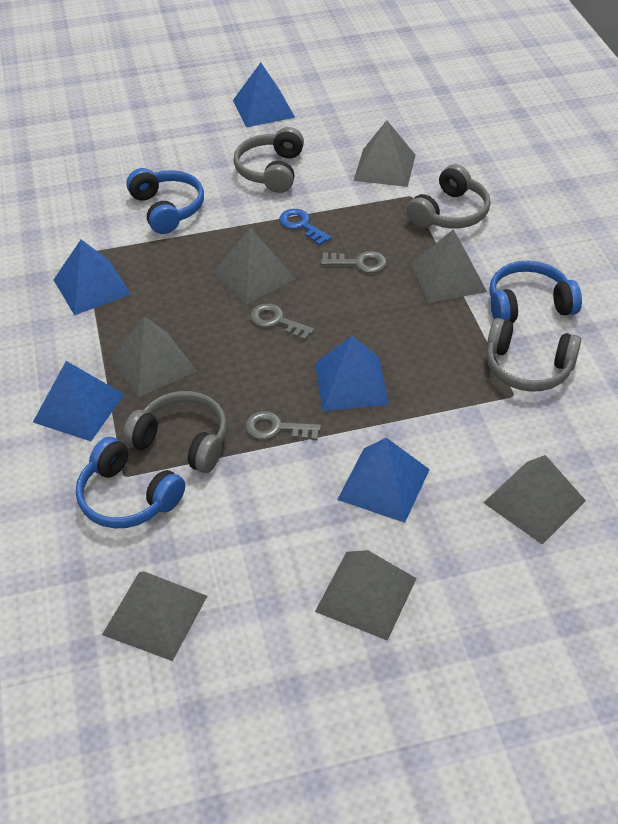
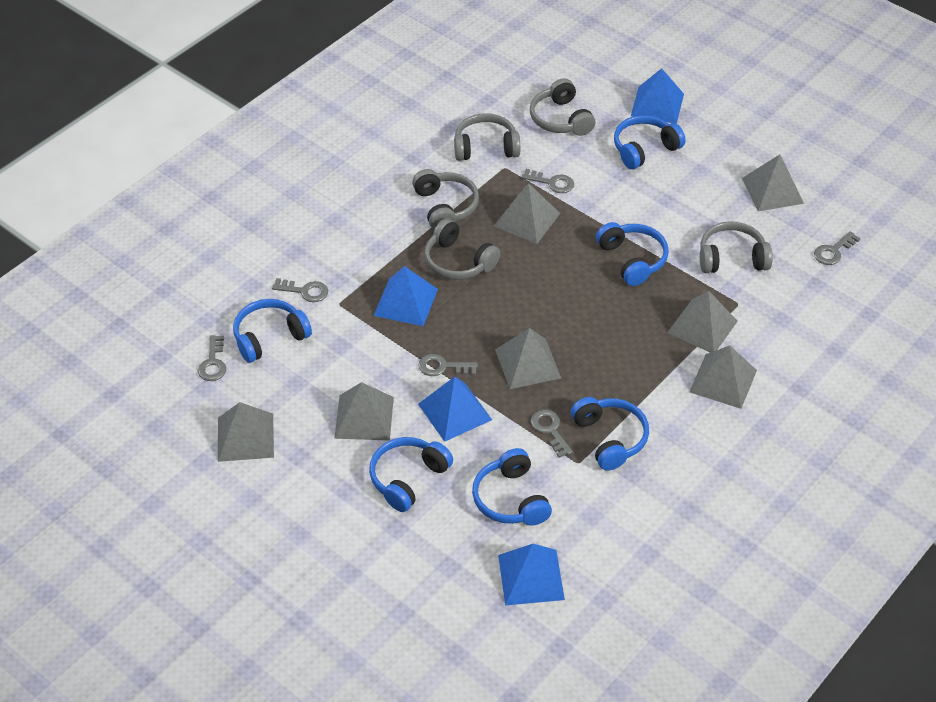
blue headphones: [76,437,185,528] [126,168,204,234] [489,261,582,323] = 3 -> [233,299,312,363] [369,437,453,512] [472,448,552,526] [571,397,649,471] [596,222,669,286] [614,115,686,169] = 6
blue key: [279,209,331,246] = 1 -> none = 0
blue pyramid: [33,361,125,441] [54,239,131,315] [233,63,295,127] [315,336,389,411] [337,438,430,523] = 5 -> [374,266,438,326] [418,377,492,442] [498,544,565,606] [631,68,684,124] = 4
grey headphones: [123,391,227,473] [234,127,304,193] [407,164,491,229] [486,318,581,392] = 4 -> [412,169,479,230] [424,219,501,280] [454,113,520,161] [530,78,595,136] [700,221,773,273] = 5
grey key: [245,411,321,441] [250,303,314,341] [321,251,387,273] = 3 -> [198,335,226,381] [272,278,328,302] [418,354,478,376] [521,169,574,193] [531,410,573,458] [814,231,861,265] = 6

